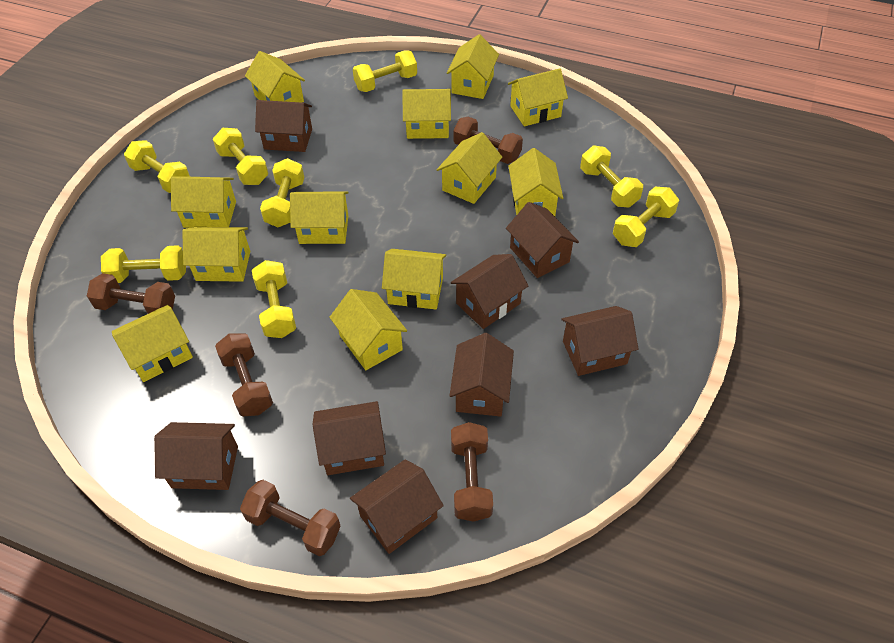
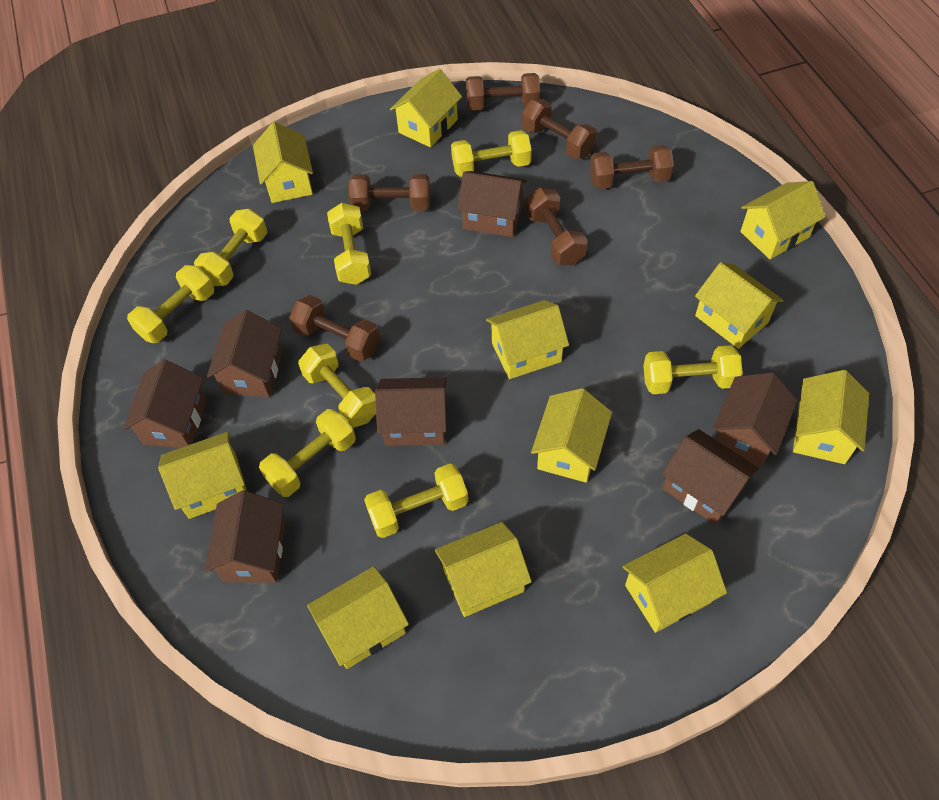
brown dumbbell: [87,273,175,314] [215,333,273,416] [240,480,341,556] [451,422,493,522] [453,117,523,164] = 5 -> [289,295,380,362] [349,174,430,211] [466,73,540,110] [522,99,597,159] [525,188,588,265] [590,145,674,189] = 6
brown house: [154,422,238,490] [255,100,312,152] [313,401,386,475] [350,459,444,554] [449,333,514,417] [451,254,529,329] [506,202,579,278] [561,306,638,376] = 8 -> [123,360,206,448] [205,490,285,583] [207,310,282,398] [375,377,447,446] [457,171,527,237] [662,429,759,525] [713,372,797,467] = 7
yellow house: [112,305,193,382] [171,176,236,228] [182,227,250,282] [245,51,305,103] [290,191,348,244] [329,289,407,370] [382,249,446,309] [402,89,451,139] [437,132,502,204] [447,34,499,99] [508,68,568,126] [508,148,563,216] = 12 -> [158,432,247,519] [253,122,313,203] [307,566,409,669] [390,69,462,147] [435,522,532,617] [486,300,569,379] [531,388,612,483] [623,534,727,633] [695,262,784,349] [740,181,825,259] [793,370,869,464] = 11

